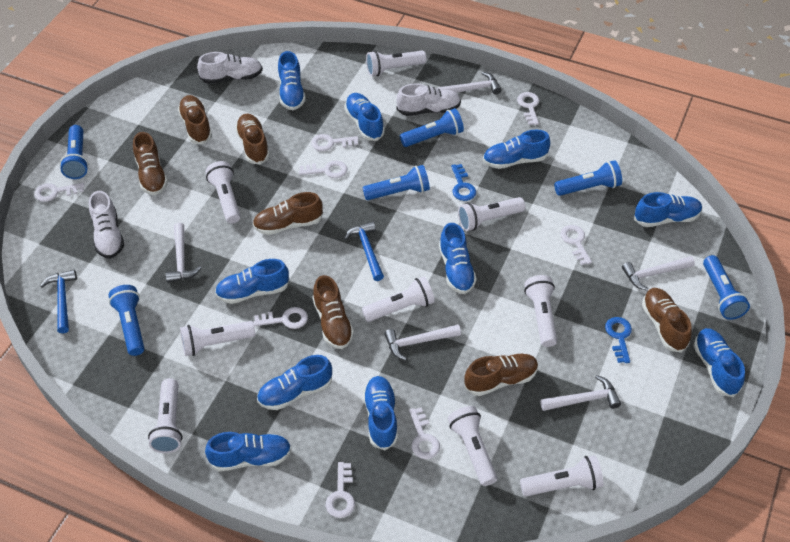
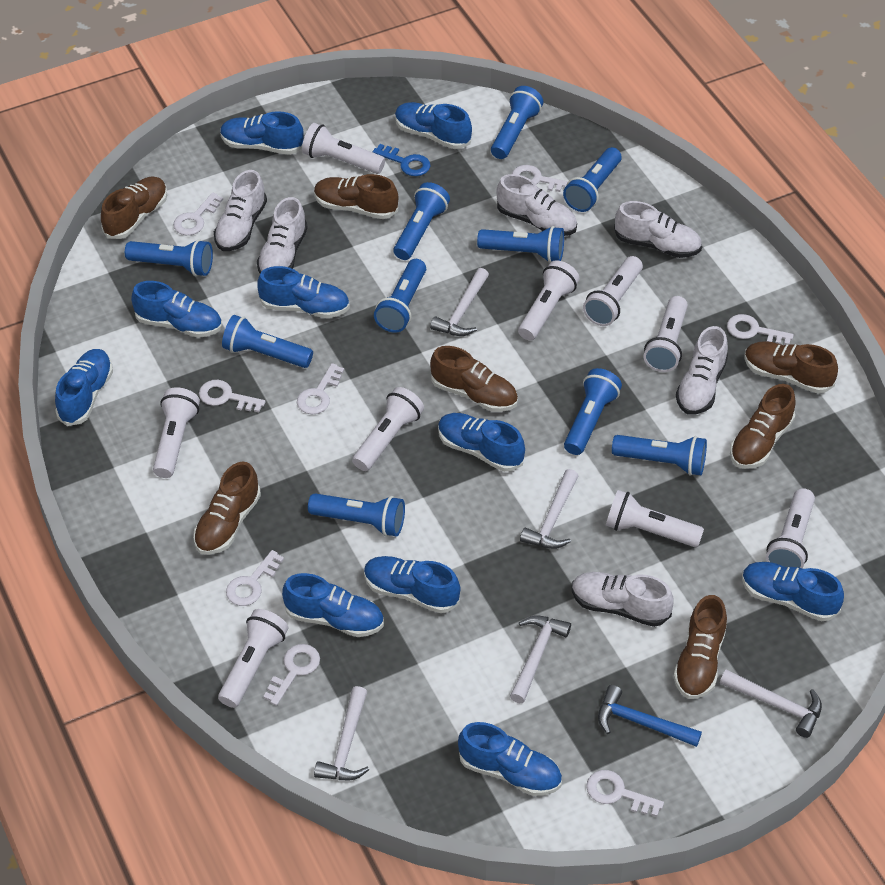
blue flashlight: [60,125,89,179] [108,285,144,356] [363,165,430,200] [400,108,464,147] [554,160,622,196] [703,255,750,320] = 6 -> [125,239,213,276] [222,315,313,368] [308,493,405,536] [374,259,426,332] [394,182,450,260] [477,226,564,263] [491,86,543,159] [563,147,622,212] [564,368,622,455] [612,435,707,476] = 10
blue hammer: [40,270,77,333] [343,221,384,281] = 2 -> [598,685,702,747] = 1
blue key: [451,164,476,201] [605,317,632,363] = 2 -> [373,144,430,176] = 1
white shoe: [89,191,124,259] [197,52,263,84] [397,83,461,116] = 3 -> [214,170,267,251] [257,197,308,273] [496,174,577,236] [572,572,674,627] [614,201,702,258] [676,326,728,415] = 6

